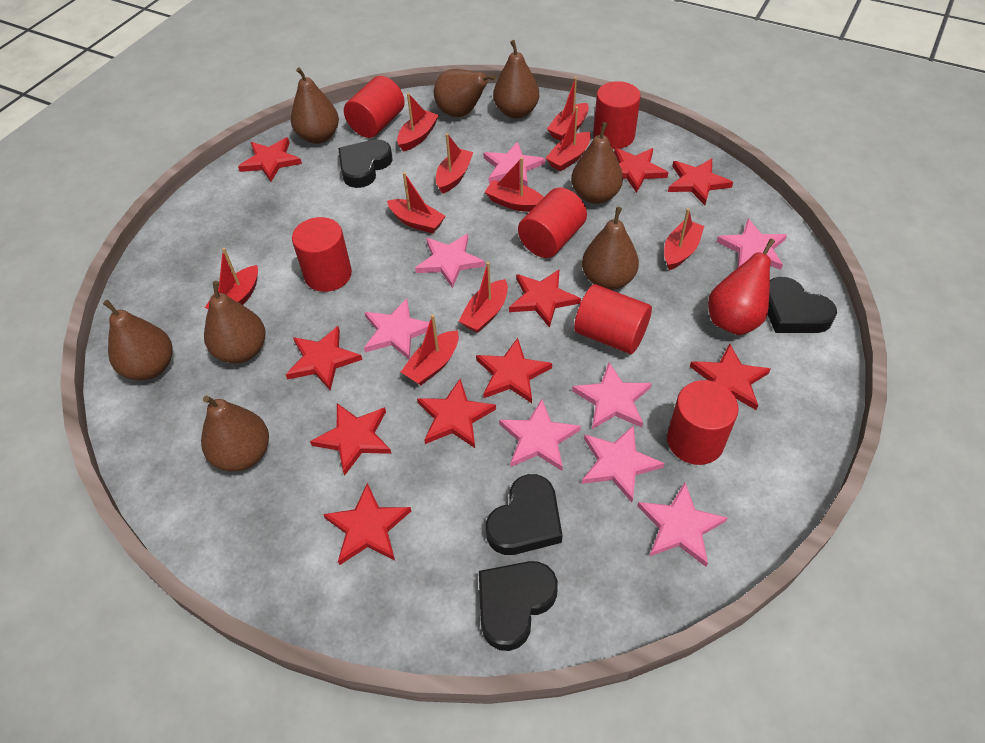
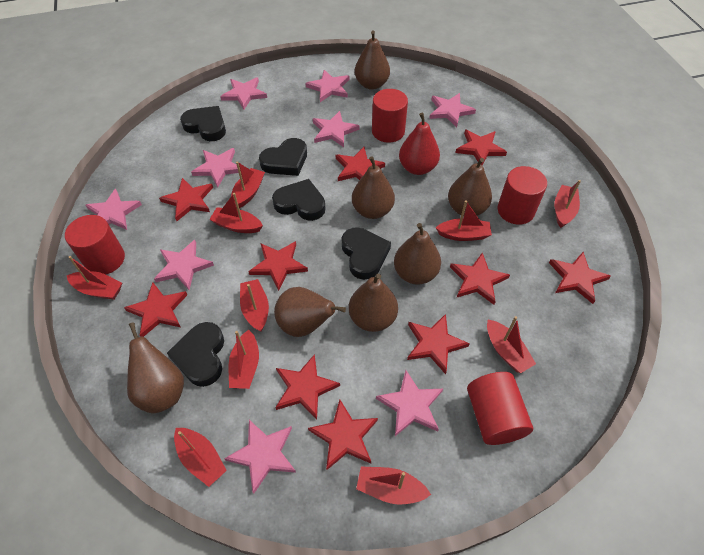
black heart: [338,139,392,188] [479,561,558,651] [486,474,563,555] [768,277,837,333] = 4 -> [167,322,224,387] [180,106,226,141] [259,138,307,176] [272,179,325,221] [342,227,391,280] = 5
brown pear: [103,300,173,380] [201,396,269,472] [204,281,266,363] [291,67,339,144] [434,69,496,117] [493,40,539,118] [571,122,623,204] [582,207,639,290] = 8 -> [127,322,184,414] [274,287,346,337] [349,274,398,332] [352,156,395,219] [355,31,390,90] [394,223,441,285] [448,158,492,216] = 7
pink star: [364,299,429,359] [415,234,485,288] [483,142,545,187] [499,399,581,471] [572,363,652,429] [582,425,665,502] [637,482,728,567] [717,219,787,270] = 8 -> [85,189,142,230] [154,240,214,290] [191,148,239,187] [220,77,267,109] [224,420,296,494] [305,70,349,102] [313,111,359,147] [376,370,443,436] [429,93,476,127] = 9
red cylinder: [292,217,352,292] [344,76,405,138] [518,188,587,258] [574,284,652,354] [593,81,641,149] [667,380,739,465] = 6 -> [65,215,125,274] [372,89,408,143] [467,372,533,445] [498,166,547,225] = 4

